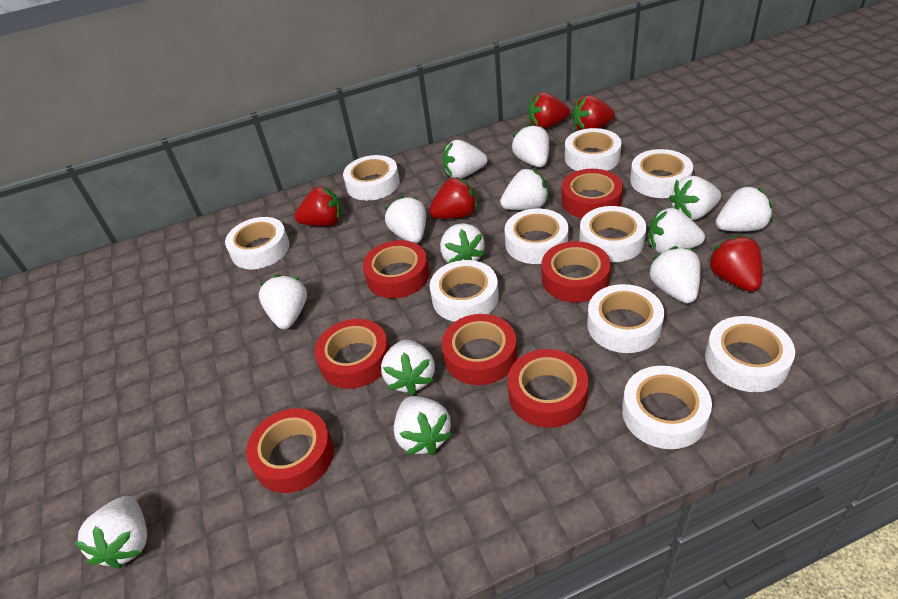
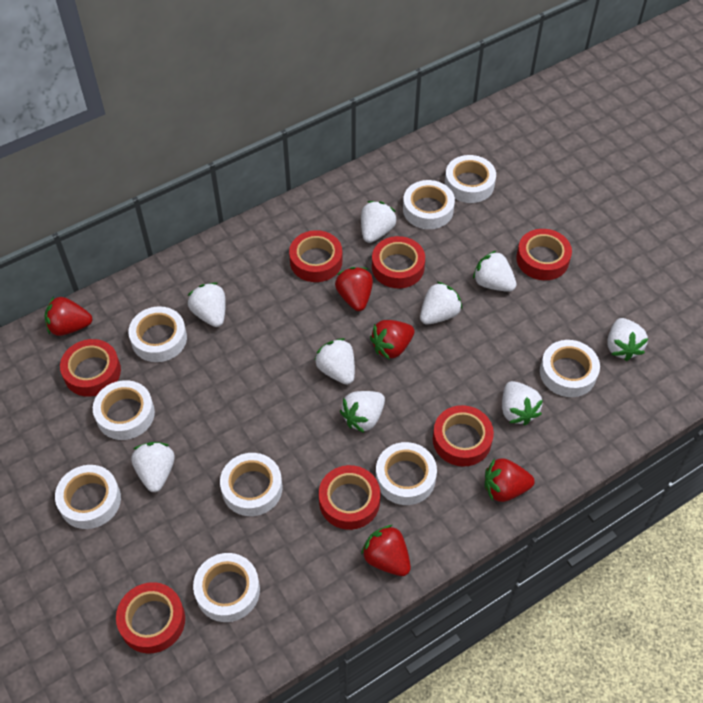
white strawberry: [74,496,147,569] [259,274,307,329] [381,340,435,395] [385,196,426,243] [394,396,452,455] [440,223,485,263] [443,140,487,178] [500,168,549,210] [512,124,549,167] [648,208,705,253] [648,246,701,303] [669,176,721,220] [716,186,773,232] = 13 -> [131,442,175,492] [188,283,226,327] [315,338,355,385] [340,391,385,433] [361,201,397,243] [420,282,462,325] [473,250,517,292] [502,381,543,425] [608,318,648,361] = 9
white tape: [225,217,290,269] [343,155,400,201] [430,260,499,322] [504,209,569,264] [565,128,622,171] [579,206,646,262] [587,284,664,353] [622,366,712,449] [630,149,693,198] [705,316,795,392] = 10 -> [55,465,121,529] [93,380,155,440] [128,306,187,362] [193,553,260,622] [220,453,282,516] [376,442,437,505] [403,180,455,229] [445,155,496,203] [540,340,600,397] = 9

